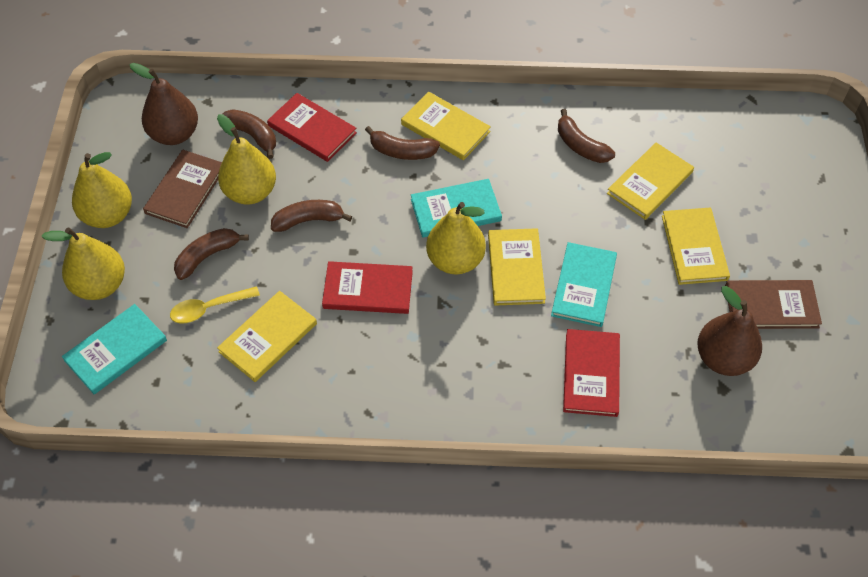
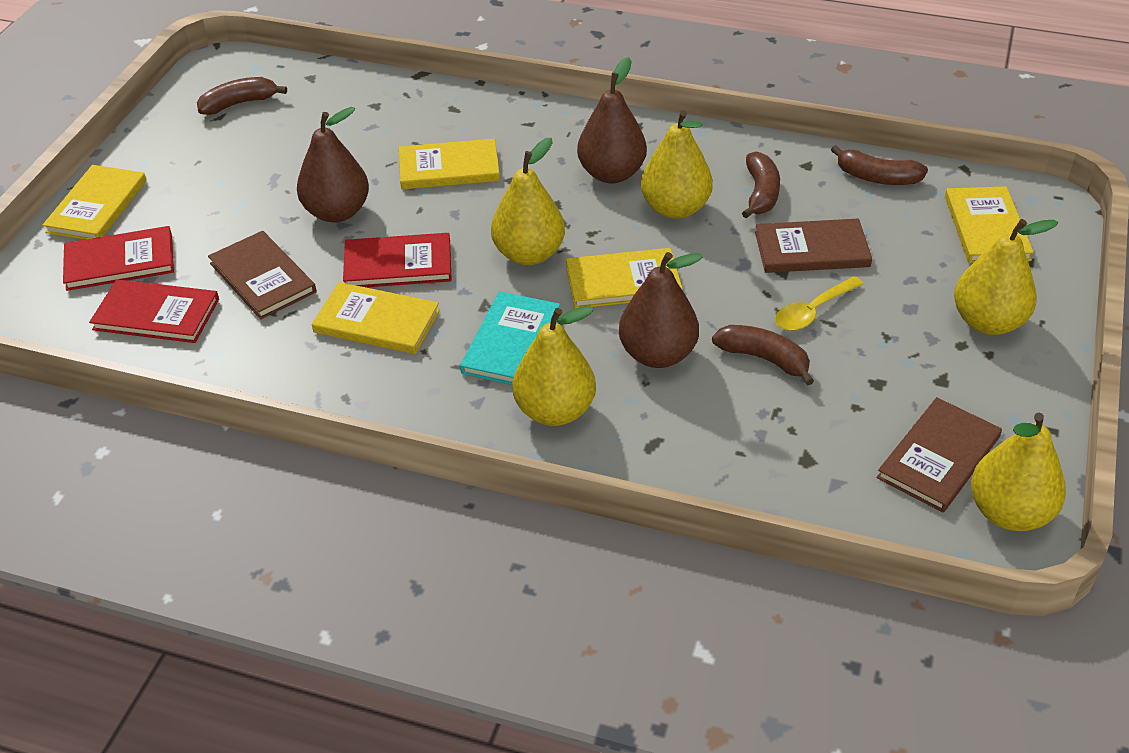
brown banana: [174,228,249,280] [223,109,276,159] [271,200,352,232] [365,126,440,160] [558,109,615,163] = 5 -> [197,77,287,115] [712,325,814,386] [742,152,780,218] [831,145,928,185] = 4
brown book: [143,150,222,228] [725,280,822,329] = 2 -> [208,231,316,319] [755,219,872,273] [877,397,1002,512] = 3
brown pear: [130,63,198,145] [697,286,762,376] = 2 -> [297,107,369,222] [577,57,647,183] [619,252,703,368] = 3
turquoise book: [62,304,167,394] [411,179,502,237] [551,242,617,327] = 3 -> [460,291,560,385] = 1
yellow pear: [41,227,125,300] [72,152,132,228] [217,114,276,204] [426,202,486,275] = 4 -> [491,138,565,265] [513,306,596,426] [641,110,713,219] [954,219,1058,335] [971,413,1066,531] = 5

